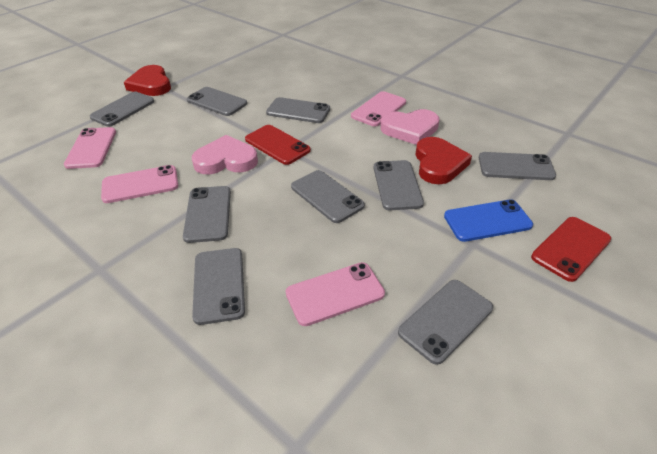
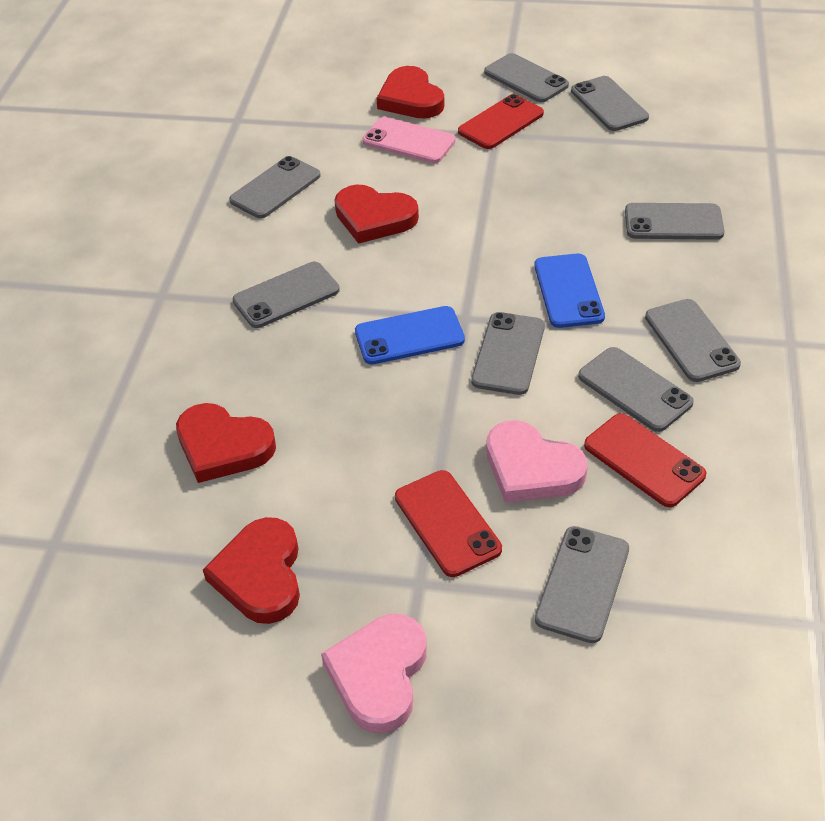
blue phone: [444,199,533,242] = 1 -> [355,306,465,364] [534,253,605,328] = 2
pink phone: [64,127,116,169] [101,165,178,203] [286,262,385,326] [351,91,406,127] = 4 -> [362,117,456,163] = 1
red heart: [124,65,171,96] [415,137,472,184] = 2 -> [176,403,276,483] [203,517,300,624] [334,185,419,244] [377,66,445,118] = 4
red phone: [245,125,311,165] [531,217,611,282] = 2 -> [395,470,502,577] [458,94,544,149] [584,413,706,507] = 3

